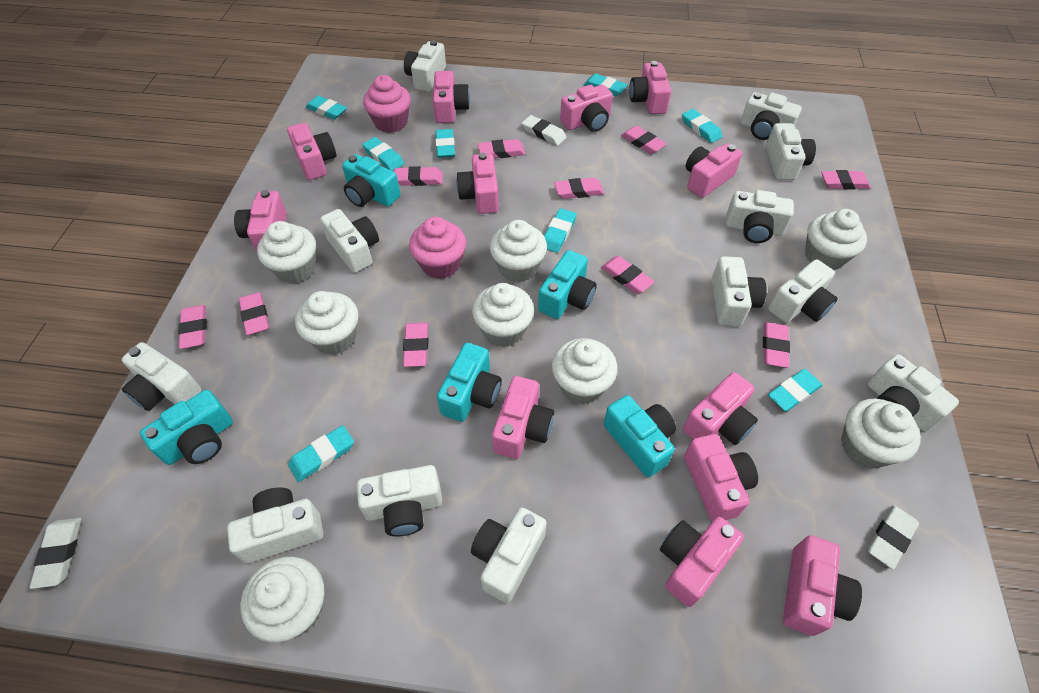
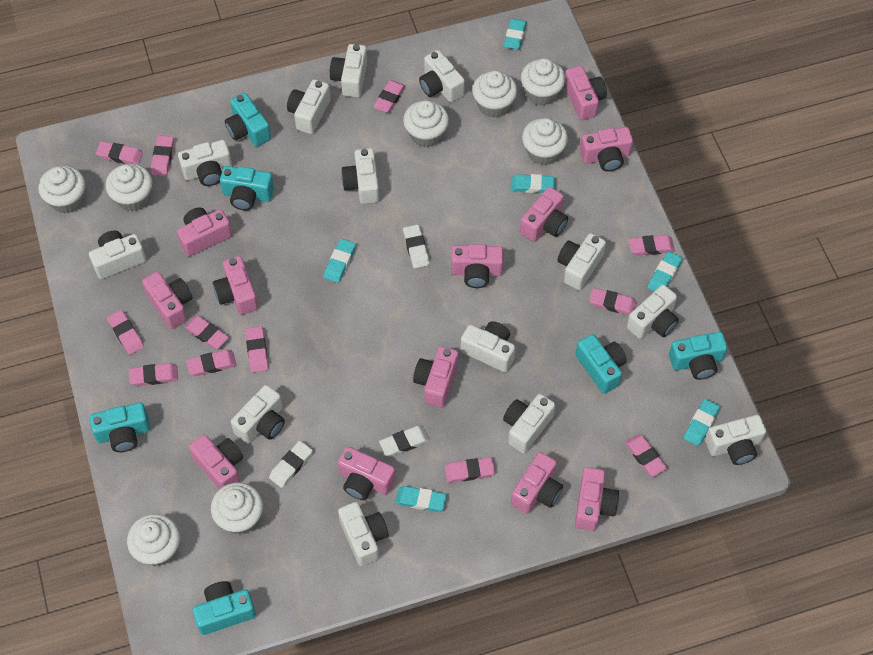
pink cupcake: [363,75,411,133] [409,217,466,279] = 2 -> none = 0
pink eraser: [178,305,207,349] [239,292,269,335] [394,166,443,186] [403,323,429,367] [478,139,525,158] [554,177,604,199] [601,256,655,294] [621,126,666,154] [763,322,790,368] [821,170,871,189] = 10 -> [96,141,143,165] [107,310,144,355] [129,363,178,386] [151,135,174,176] [184,316,229,349] [187,350,237,376] [245,326,269,373] [373,80,405,113] [445,457,495,483] [590,288,637,315] [625,434,667,477] [629,235,675,256] = 12
turquoise camera: [140,390,233,465] [342,154,400,207] [437,343,502,422] [538,250,597,319] [604,395,676,477] = 5 -> [89,402,150,452] [193,581,256,635] [220,166,274,211] [225,93,271,147] [575,334,627,394] [669,332,727,380] = 6
turquoise eraser: [288,425,354,482] [306,96,347,120] [362,137,404,171] [435,129,455,158] [544,208,577,253] [584,74,628,96] [682,109,722,143] [768,369,823,412] = 8 -> [324,239,356,283] [395,486,447,512] [504,19,527,50] [510,174,555,193] [648,251,683,292] [683,399,720,446] = 6
white camera: [122,342,202,411] [227,488,323,563] [320,209,379,273] [357,465,442,536] [404,40,446,92] [471,507,547,603] [712,256,767,326] [726,190,794,243] [740,92,802,140] [766,123,816,180] [768,259,837,323] [867,354,959,432] = 12 -> [89,231,146,279] [178,140,232,186] [231,385,285,443] [287,79,331,134] [330,44,367,97] [338,502,389,566] [341,148,379,204] [419,50,465,102] [460,321,516,372] [503,394,555,453] [557,233,606,290] [627,285,679,339] [705,415,766,465] = 13

